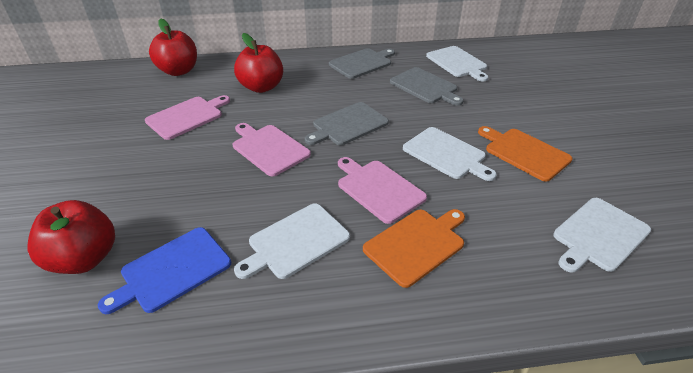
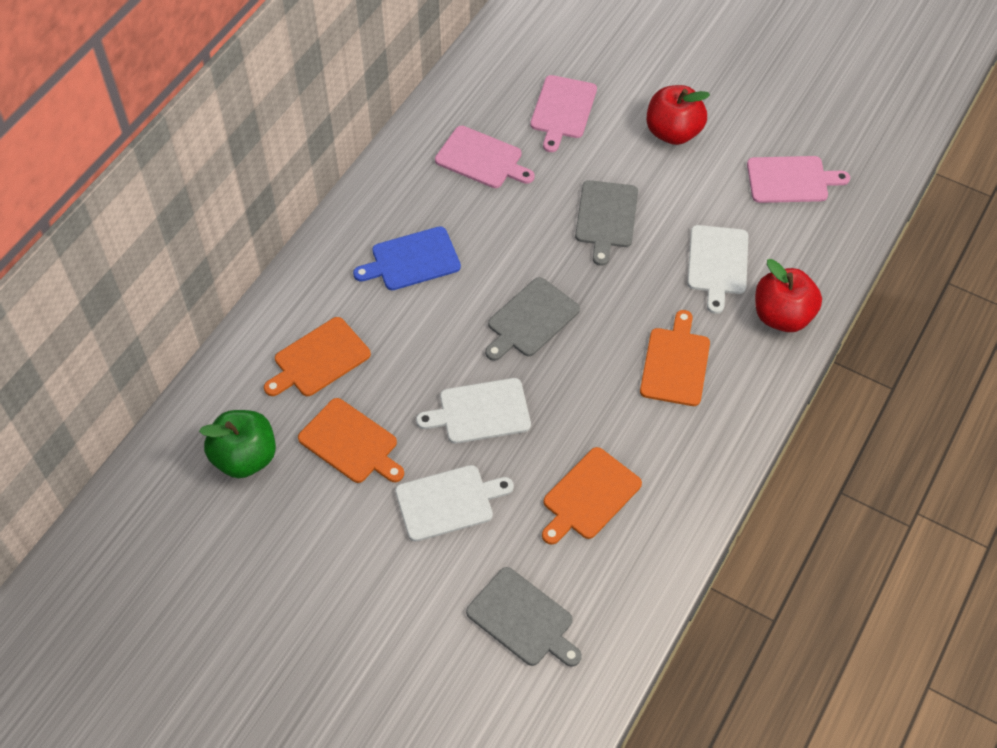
green apple: none = 0 -> [199,410,276,478] = 1
orange cutting board: [363,209,465,288] [478,126,573,182] = 2 -> [264,317,371,396] [298,398,404,483] [542,447,642,545] [640,310,710,406] = 4
red apple: [28,200,115,274] [149,18,197,76] [234,33,283,93] = 3 -> [646,85,710,145] [755,259,822,332] = 2
white cutting board: [234,203,350,279] [403,127,497,181] [426,46,488,82] [553,198,651,273] = 4 -> [395,465,514,541] [416,378,531,444] [687,225,748,314] = 3

